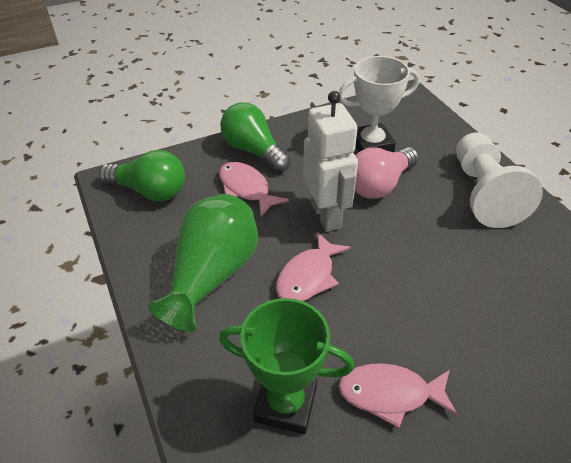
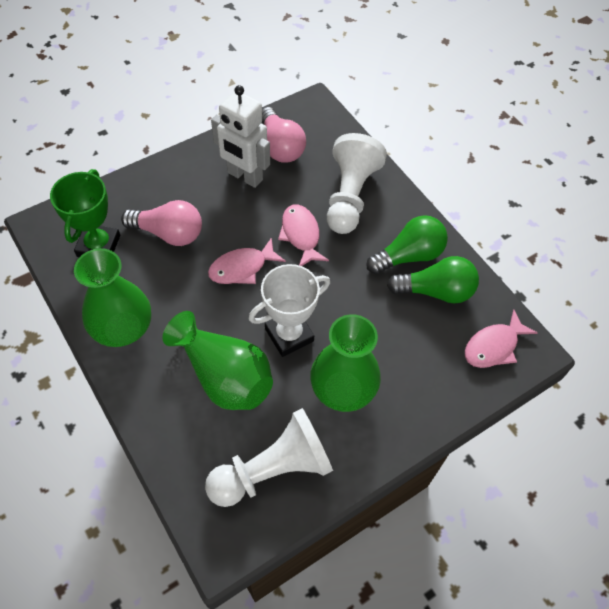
green vase: [148,194,258,332] = 1 -> [74,248,151,347] [162,311,273,410] [310,314,381,412] = 3
pink light bulb: [355,147,419,199] = 1 -> [121,200,202,246] [262,107,306,163] = 2
white pawn: [456,132,543,228] = 1 -> [205,408,333,507] [327,133,387,234] = 2

